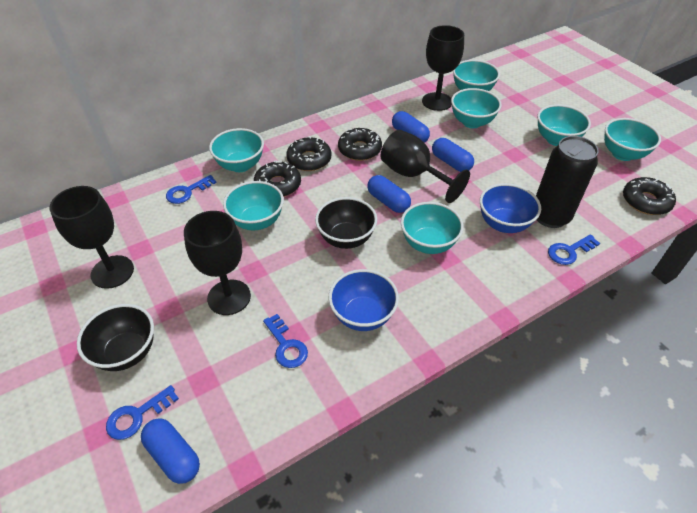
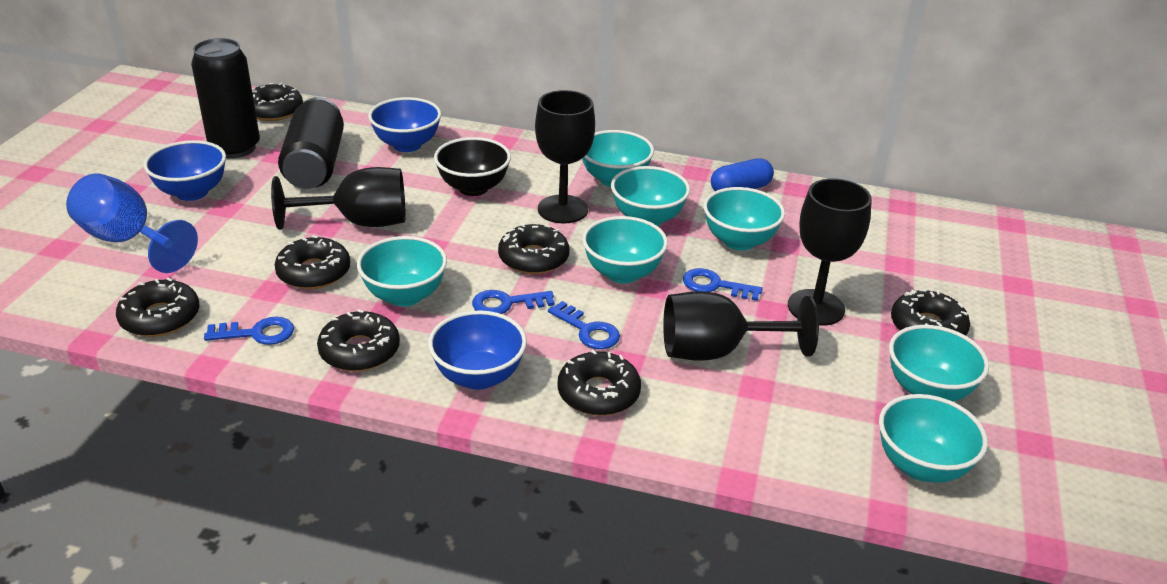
black bowl: [77,304,154,371] [315,197,377,249] = 2 -> [434,137,511,196] = 1
black can: [536,136,599,228] = 1 -> [191,38,260,158] [278,97,344,189] = 2
black donut: [254,160,301,197] [286,136,331,171] [338,128,382,161] [623,177,676,215] = 4 -> [116,277,200,337] [252,82,303,121] [275,235,350,289] [317,309,400,372] [498,223,569,274] [557,350,641,416] [891,289,970,336] = 7
blue bowl: [329,269,399,331] [480,183,541,233] = 2 -> [144,140,226,201] [368,97,441,152] [428,310,527,390] = 3
blue capsule: [141,418,200,484] [367,175,411,213] [392,111,430,143] [432,138,474,172] = 4 -> [711,158,774,191] = 1
blue goblet: none = 0 -> [66,173,198,273] = 1

